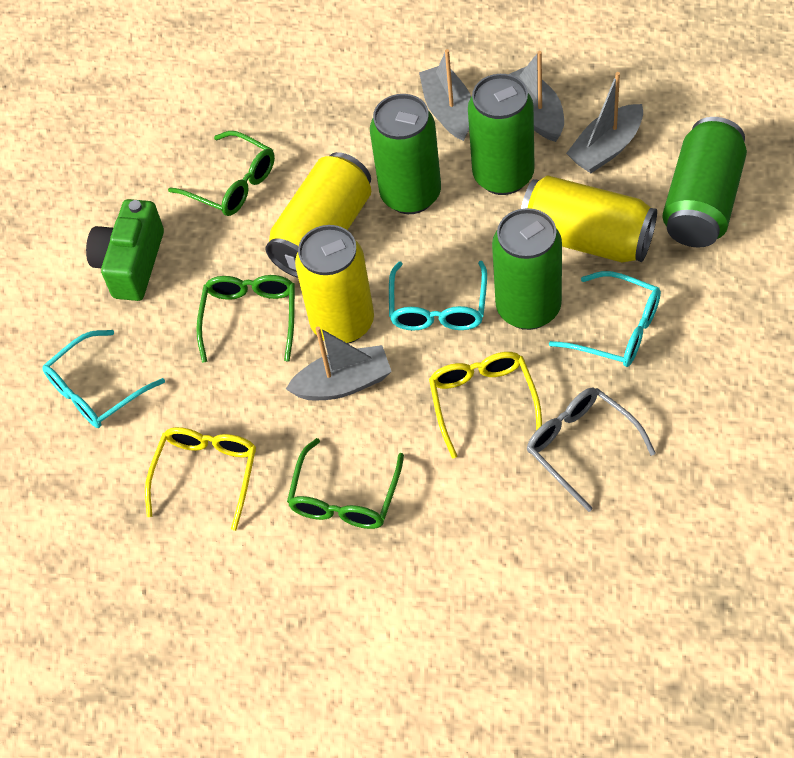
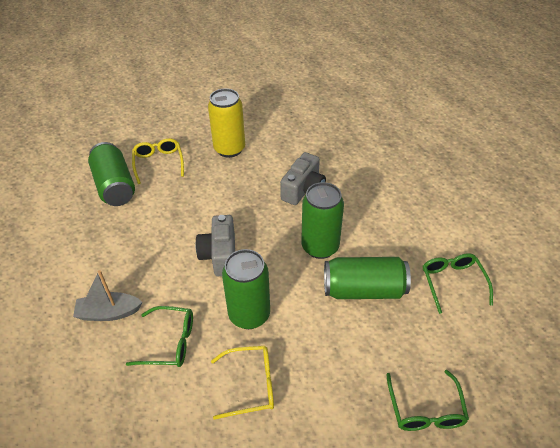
green camera: [86,199,164,301] = 1 -> none = 0
grey boat: [286,327,392,400] [419,49,471,141] [509,51,564,142] [566,72,643,173] = 4 -> [73,270,142,321] = 1
grey camera: none = 0 -> [196,215,235,276] [280,152,326,205] = 2
grey glasses: [527,387,656,512] = 1 -> none = 0
turquoise glasses: [42,330,165,428] [389,261,487,331] [549,271,661,367] = 3 -> none = 0
yellow can: [265,152,371,278] [295,225,374,344] [521,175,657,263] = 3 -> [208,88,245,158] = 1

